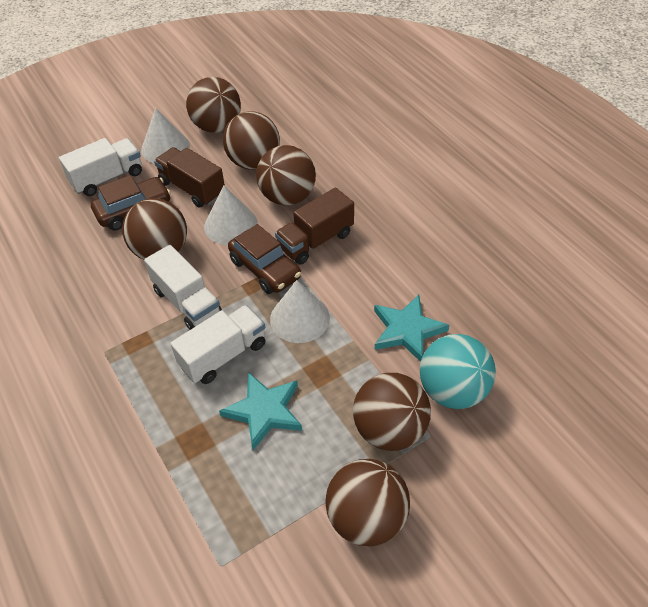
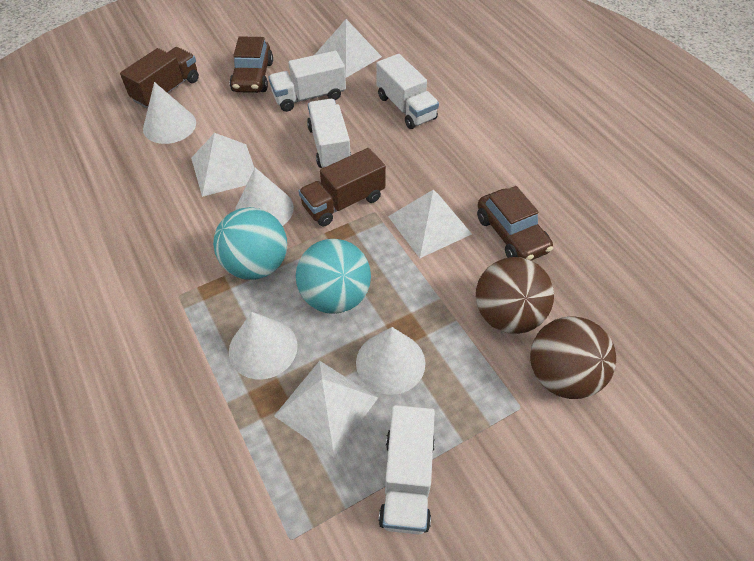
brown ball: [122,198,187,260] [186,77,241,133] [223,111,280,170] [256,145,316,206] [325,459,410,546] [353,373,431,451] = 6 -> [476,257,554,334] [530,316,616,399] = 2
turquoise ball: [420,334,496,409] = 1 -> [213,207,287,280] [296,239,371,314] = 2
turquoise star: [219,372,302,450] [374,295,449,362] = 2 -> none = 0
white cone: [141,108,190,164] [204,186,258,245] [270,280,330,343] = 3 -> [143,82,196,144] [229,312,298,379] [235,168,294,226] [356,327,425,395] = 4
white pyramid: none = 0 -> [191,133,254,197] [274,361,378,457] [315,19,382,78] [388,189,472,258] = 4
white truck: [59,138,142,196] [144,245,222,330] [170,305,266,384] = 3 -> [268,51,346,112] [307,99,351,168] [376,54,439,129] [378,405,435,534] = 4

